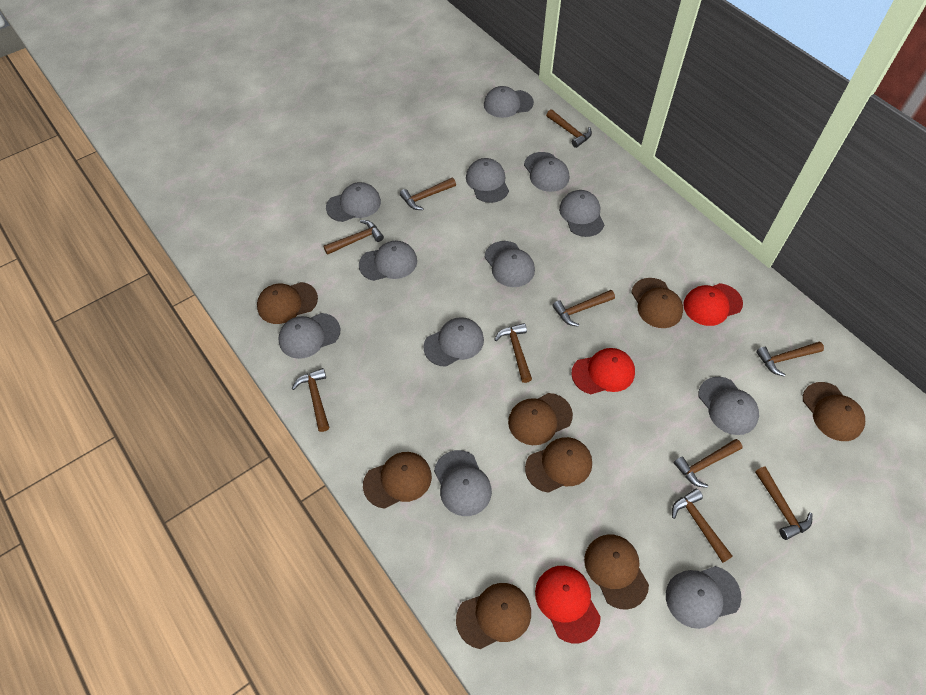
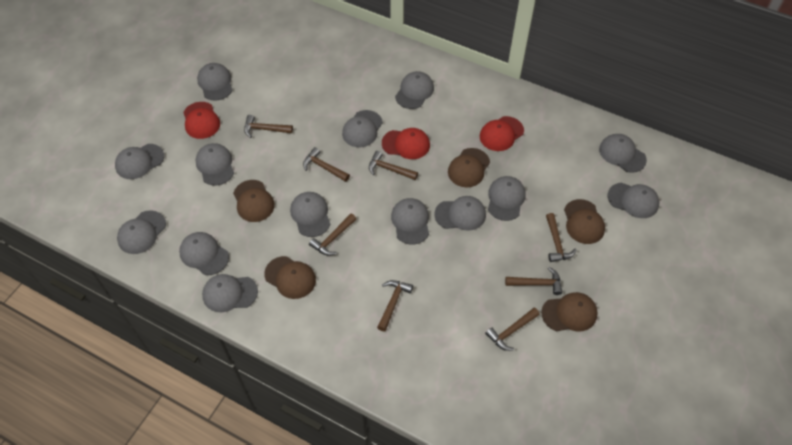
brown cap: [257,282,318,324] [363,452,432,509] [456,583,531,649] [508,393,573,445] [525,437,592,493] [584,535,649,609] [631,278,683,328] [803,382,865,441] = 8 -> [233,180,275,222] [264,256,316,299] [448,148,490,187] [541,292,598,331] [564,199,605,244] = 5
brown hammer: [292,368,329,432] [323,220,384,255] [400,178,456,210] [494,323,532,383] [546,109,592,148] [552,290,615,327] [672,489,733,563] [674,439,743,488] [755,466,812,540] [756,342,824,376] = 10 -> [244,115,293,138] [303,147,350,182] [309,214,356,256] [369,151,418,180] [377,280,413,331] [485,308,540,351] [505,267,562,295] [546,213,577,262] = 8
grey cap: [278,313,340,359] [326,182,381,222] [359,241,417,281] [423,317,484,367] [434,450,492,516] [466,158,509,203] [484,86,534,118] [484,241,535,287] [524,152,569,192] [559,190,604,237] [666,566,741,629] [698,377,759,435] = 12 -> [115,144,164,179] [117,210,166,254] [179,232,229,275] [196,143,234,186] [197,63,233,101] [202,274,258,312] [290,192,330,237] [342,110,383,147] [391,198,429,245] [395,71,434,109] [434,196,486,231] [488,176,526,221] [599,134,647,173] [607,183,659,218] = 14

